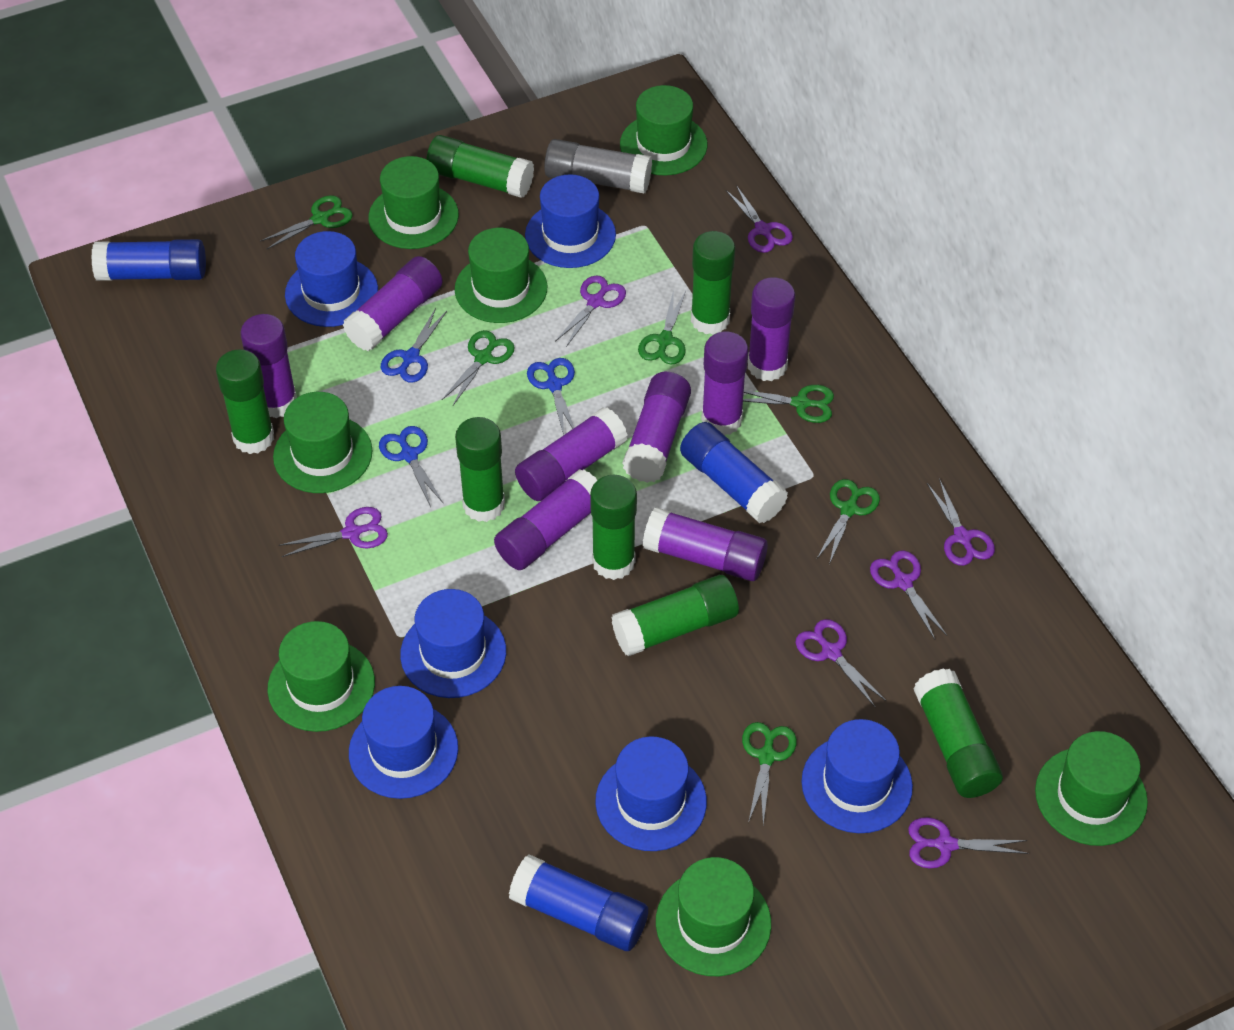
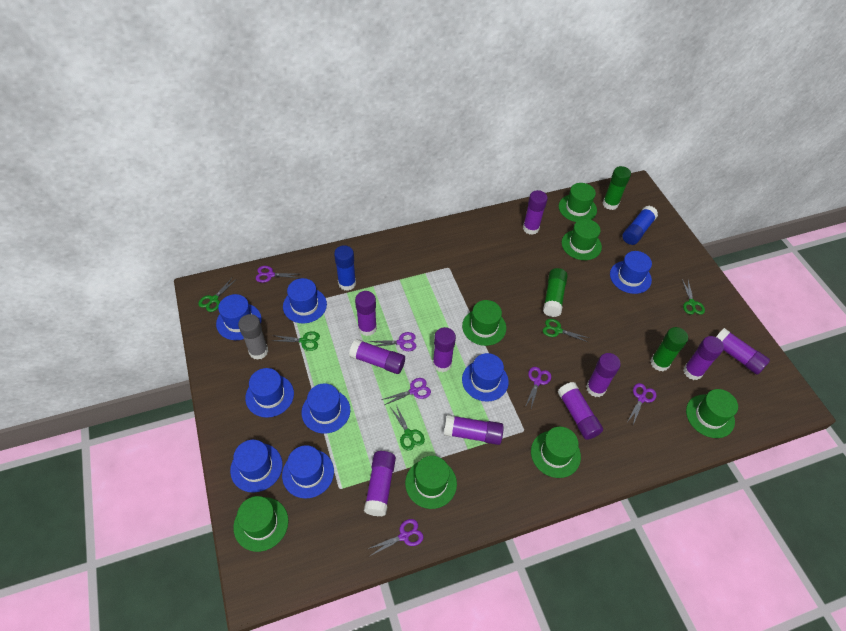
blue glue stick: [91,239,206,281] [509,854,648,951] [680,422,788,523] = 3 -> [334,245,356,291] [622,206,658,245] = 2
blue hat: [285,231,378,327] [349,686,458,799] [400,589,506,698] [525,174,616,268] [595,737,707,851] [801,719,913,833] = 6 -> [216,294,262,340] [230,440,283,493] [245,368,294,418] [282,445,334,499] [283,278,327,323] [302,383,350,434] [462,353,509,402] [610,251,652,294] = 8
blue scissors: [379,426,443,507] [381,308,447,383] [527,358,575,435] = 3 -> none = 0
green glue stick: [216,349,274,454] [426,135,534,198] [455,417,505,522] [590,475,637,580] [612,575,739,656] [691,231,735,335] [913,669,1003,798] = 7 -> [543,268,568,317] [602,166,631,210] [650,327,688,371] = 3
green scissors: [260,195,353,249] [442,330,515,405] [638,290,686,364] [742,722,797,824] [743,385,834,423] [816,479,880,565] = 6 -> [198,278,237,312] [272,331,320,351] [390,405,425,450] [543,319,589,342] [682,279,705,315] = 5
purple glue stick: [240,314,297,418] [342,256,443,351] [494,469,597,570] [515,407,627,501] [622,372,691,483] [643,507,768,581] [701,332,748,435] [748,277,795,381] = 8 -> [349,339,405,374] [355,291,377,336] [364,451,396,516] [433,327,456,372] [444,415,504,445] [523,190,548,235] [557,382,603,440] [586,353,621,397] [683,336,724,380] [716,328,770,375] = 10
purple scissors: [279,507,388,557] [555,276,626,347] [726,185,793,253] [795,619,886,708] [870,551,947,640] [908,817,1029,869] [927,478,995,566] = 7 -> [256,266,299,283] [368,332,416,351] [368,519,424,556] [381,378,431,406] [525,367,551,408] [628,383,656,425] = 6

